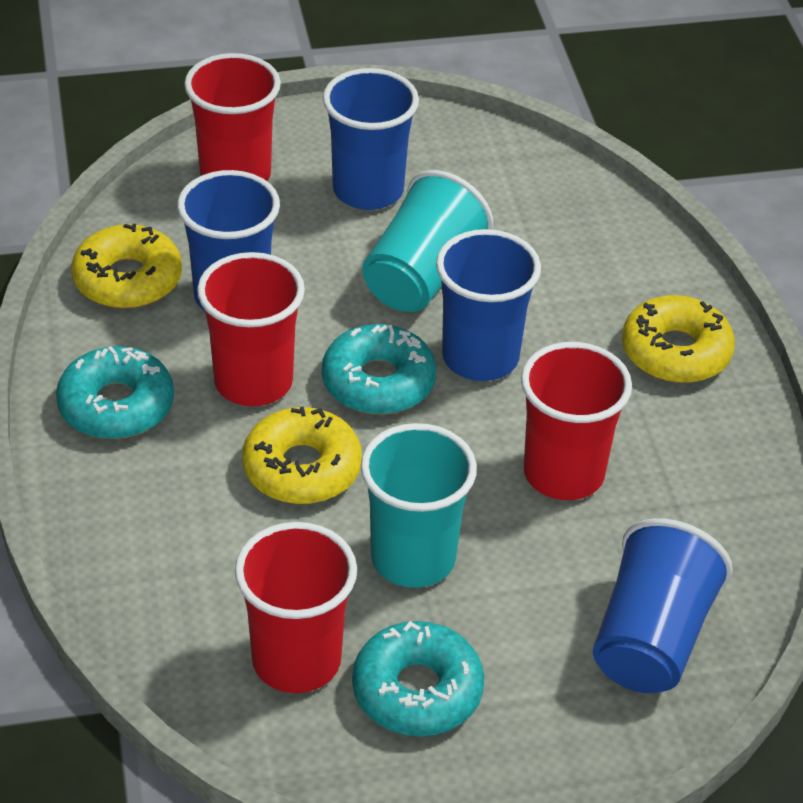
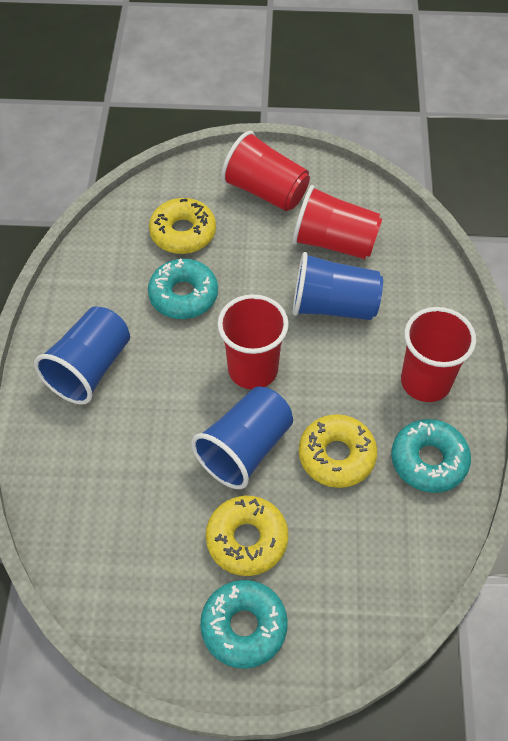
blue cup: [177,170,280,311] [323,68,419,210] [436,229,541,381] [593,518,733,693] = 4 -> [34,306,130,404] [192,386,293,489] [293,252,383,320] = 3
turquoise cup: [361,423,477,588] [362,170,493,312] = 2 -> none = 0

